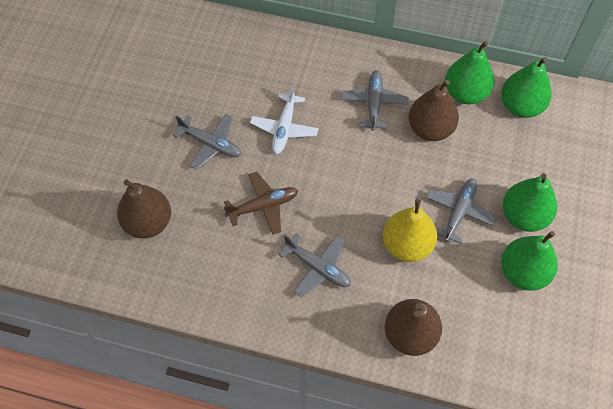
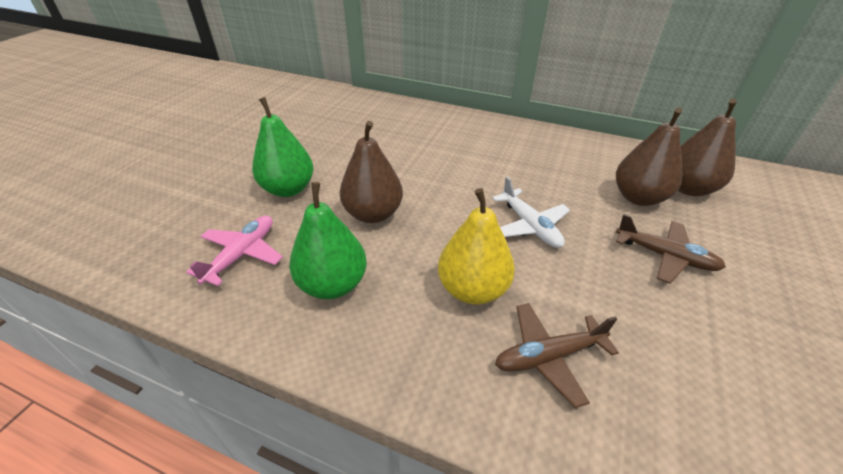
brown plane: [224,172,298,235] = 1 -> [495,303,619,408] [616,214,726,284] = 2
green pear: [445,41,494,104] [501,57,552,118] [501,231,558,291] [503,173,557,232] = 4 -> [252,97,313,197] [289,182,367,299] = 2
grey plane: [173,114,241,169] [279,233,351,297] [341,70,409,131] [426,178,497,244] = 4 -> none = 0
pink plane: none = 0 -> [186,216,283,286] = 1

